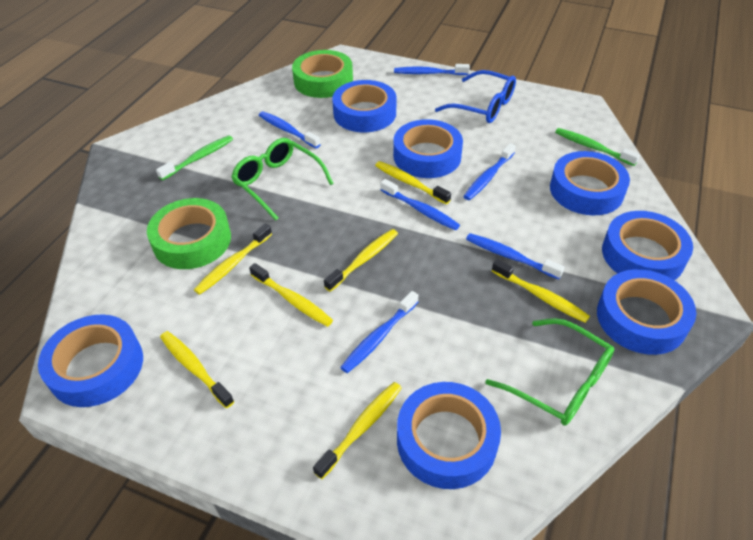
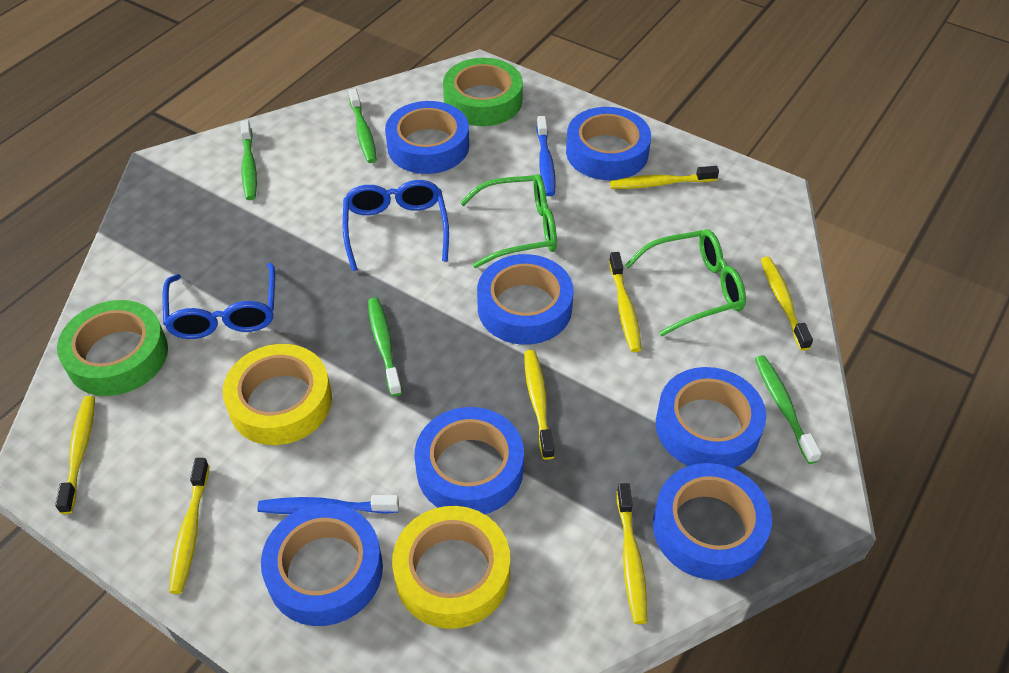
blue glasses: [435,70,516,123] = 1 -> [163,263,275,339] [343,180,449,271] = 2
blue toothbrush: [259,112,321,148] [340,291,418,373] [381,179,460,230] [394,64,470,75] [463,143,516,200] [466,233,565,279] = 6 -> [257,495,399,514] [537,116,556,196] = 2
green toothbrush: [156,135,233,180] [555,128,640,166] = 2 -> [240,120,257,200] [349,88,377,163] [368,298,402,396] [755,355,822,464] = 4
yellow tape: none = 0 -> [223,344,332,445] [392,506,510,629] = 2

